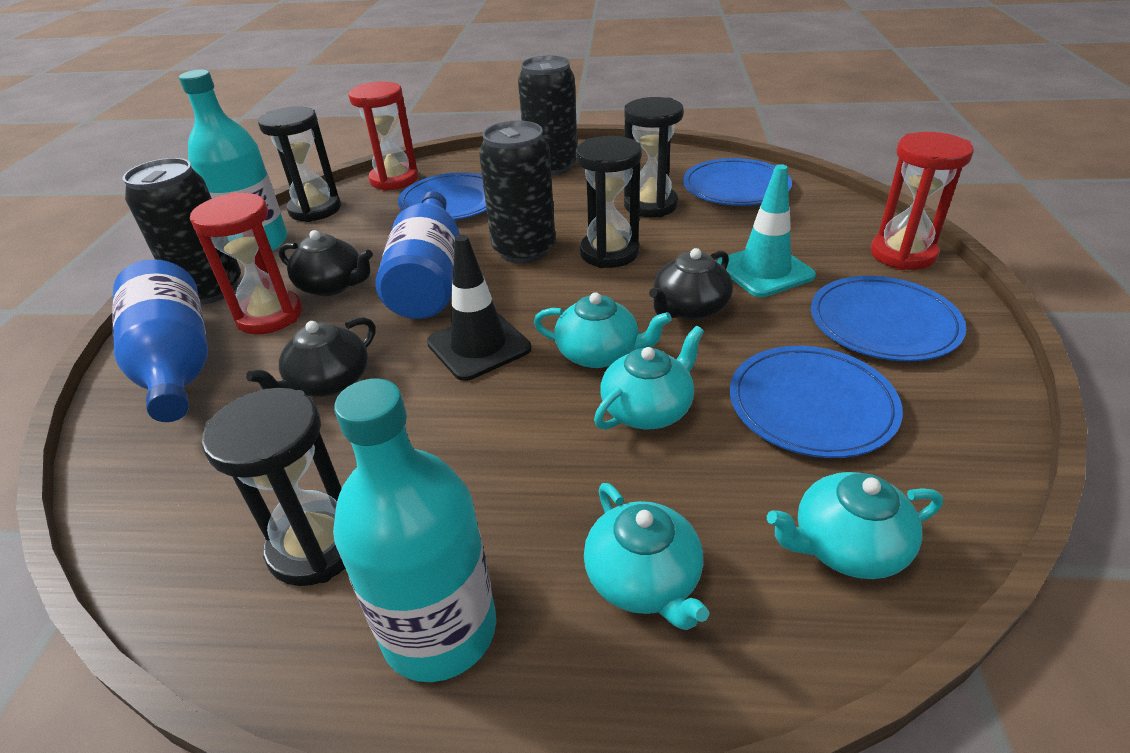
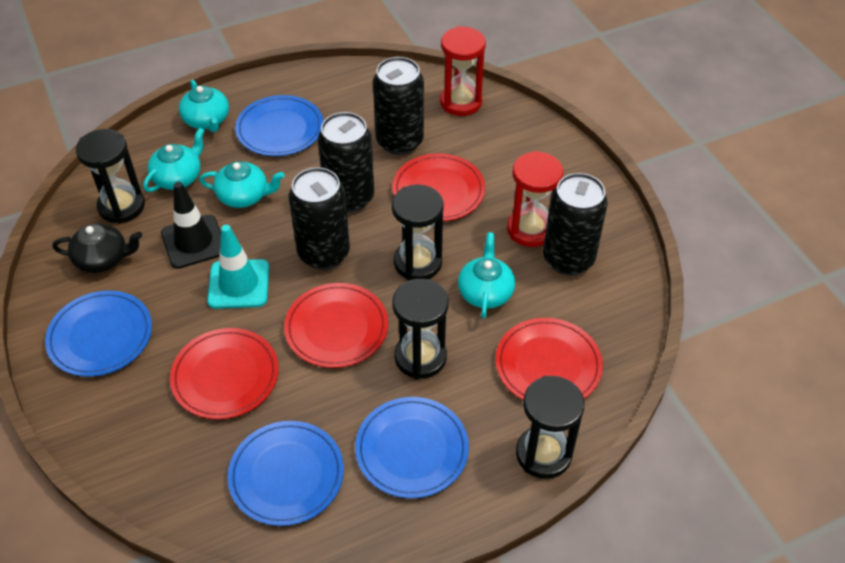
black can: [122,158,241,305] [479,121,555,264] [518,56,577,175] = 3 -> [289,167,350,270] [318,112,374,212] [373,57,424,155] [543,173,608,275] = 4
black teapot: [246,317,375,397] [279,230,373,296] [649,248,733,320] = 3 -> [52,223,142,273] = 1
blue bottle: [112,259,208,422] [375,191,459,319] = 2 -> none = 0
red hourglass: [190,192,302,334] [348,81,419,191] [871,132,974,270] = 3 -> [440,26,486,116] [507,151,563,247] = 2
red plate: none = 0 -> [170,328,279,419] [284,283,388,368] [392,153,485,221] [496,318,603,400] = 4
turquoise bottle: [179,70,288,251] [333,378,496,682] = 2 -> none = 0

